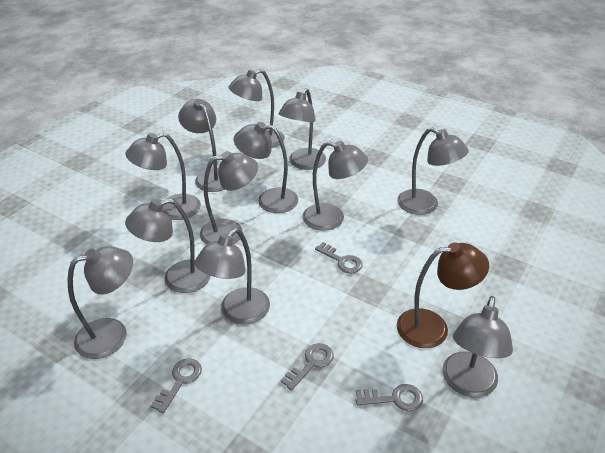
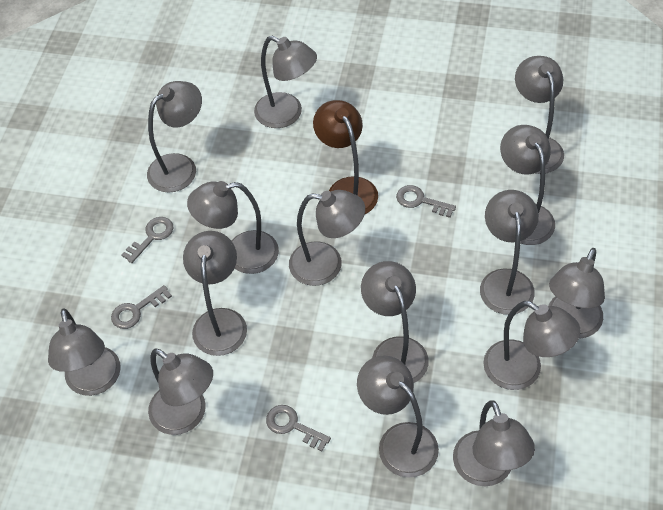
grey lamp: [68,246,133,359] [125,132,201,220] [125,198,211,293] [178,99,225,192] [195,228,270,324] [200,151,258,245] [228,69,285,148] [234,122,298,213] [279,88,326,170] [302,141,368,231] [397,128,469,215] [442,296,513,398] = 12 -> [48,309,121,396] [147,81,202,192] [148,348,213,435] [183,231,247,356] [187,181,279,274] [254,36,317,128] [289,190,365,286] [357,355,439,478] [361,261,429,383] [453,400,535,486] [480,190,539,315] [483,301,581,390] [500,125,555,245] [515,56,564,174] [549,248,605,339] = 15

